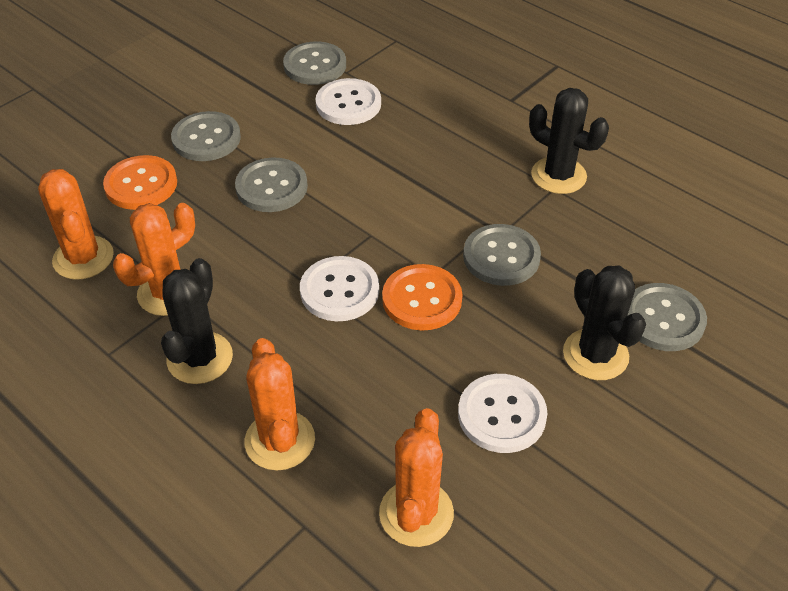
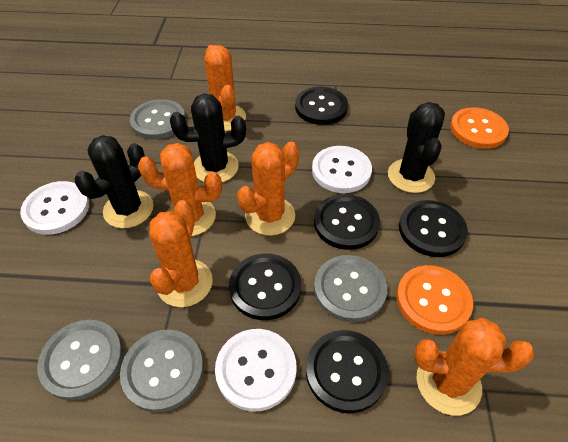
black button: none = 0 -> [229,253,301,320] [295,87,348,125] [306,330,388,413] [314,194,380,250] [399,200,468,257] = 5
grey button: [171,111,241,161] [235,158,308,212] [283,42,346,85] [463,224,541,286] [628,283,707,351] = 5 -> [37,320,123,401] [120,329,204,413] [130,99,186,140] [314,255,387,322] = 4
orange cactus: [38,169,114,280] [113,203,195,316] [244,338,315,471] [379,408,454,547] = 4 -> [138,143,222,236] [149,200,213,307] [204,45,246,131] [237,141,299,236] [414,317,535,416] = 5

